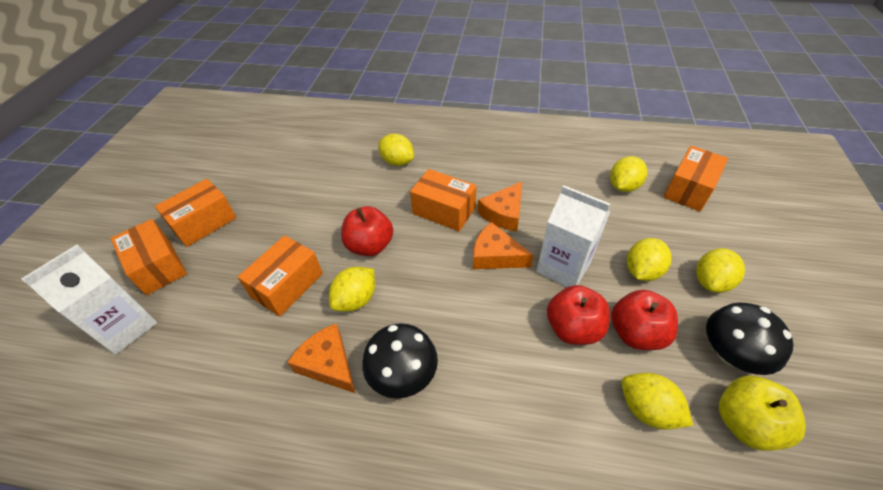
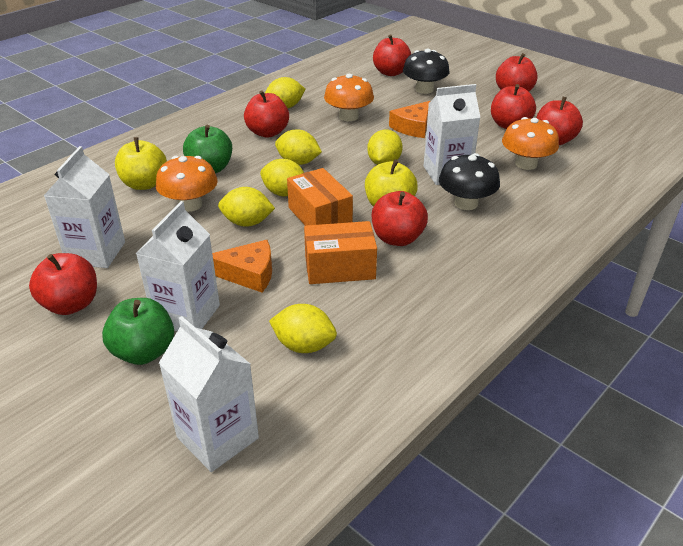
green apple: none = 0 -> [102,298,174,365] [183,125,232,173] = 2
orange box: [111,219,187,295] [155,179,237,247] [238,235,323,316] [410,169,477,231] [664,146,728,211] = 5 -> [287,168,353,226] [304,221,377,284] = 2
orange cheese: [287,324,355,393] [473,222,533,269] [478,182,522,231] = 3 -> [212,240,272,293] [389,101,431,138] = 2
orange mushroom: none = 0 -> [156,156,218,212] [324,74,374,121] [502,117,559,170] = 3
red apple: [341,206,393,256] [547,285,610,345] [611,290,678,350] = 3 -> [29,253,97,315] [244,90,289,138] [372,191,428,246] [373,34,411,76] [491,84,536,129] [496,53,538,92] [536,97,583,145] = 7
white carton: [21,245,157,355] [536,185,610,287] = 2 -> [44,146,125,268] [136,201,220,331] [159,316,259,472] [424,84,480,185] = 4
yellow apple: [719,376,806,451] = 1 -> [115,137,167,190] [365,159,418,207] = 2

